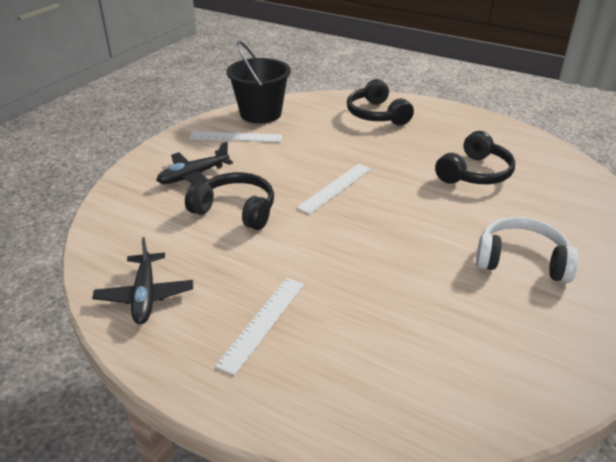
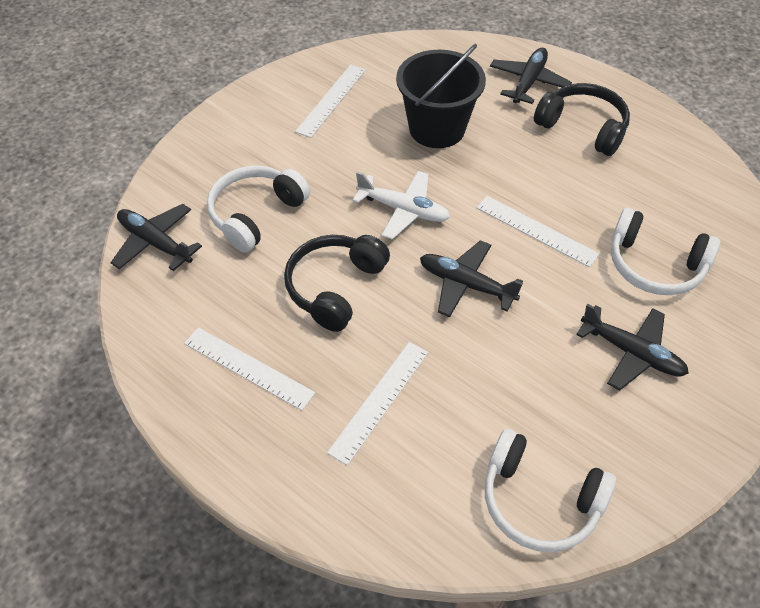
black headphones: [185,172,274,230] [347,79,414,125] [435,131,515,184] = 3 -> [284,235,390,332] [534,83,630,156] = 2
black plane: [92,237,193,324] [156,141,233,184] = 2 -> [110,204,202,271] [420,240,523,317] [490,48,572,104] [576,304,689,391] = 4
white headphones: [476,217,579,283] = 1 -> [207,166,310,252] [485,429,616,552] [611,208,720,295] = 3
white plane: none = 0 -> [353,171,450,240] = 1
white ruler: [190,131,282,142] [215,278,304,375] [297,163,372,214] = 3 -> [184,327,315,411] [295,65,366,138] [327,342,428,465] [477,196,600,267] = 4

